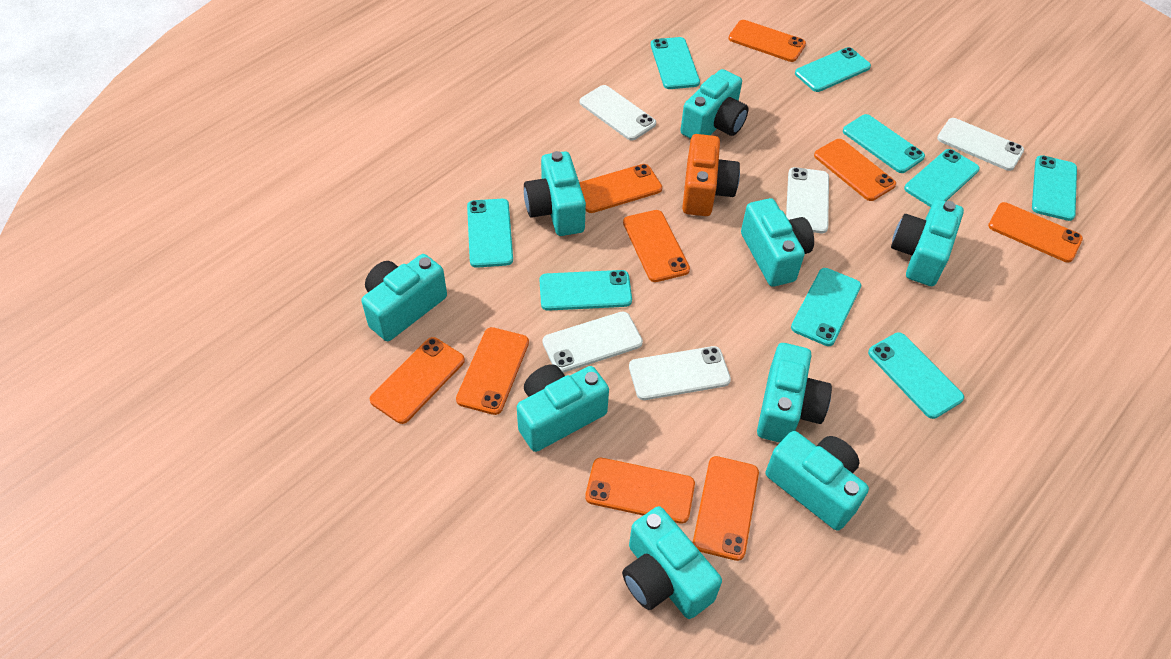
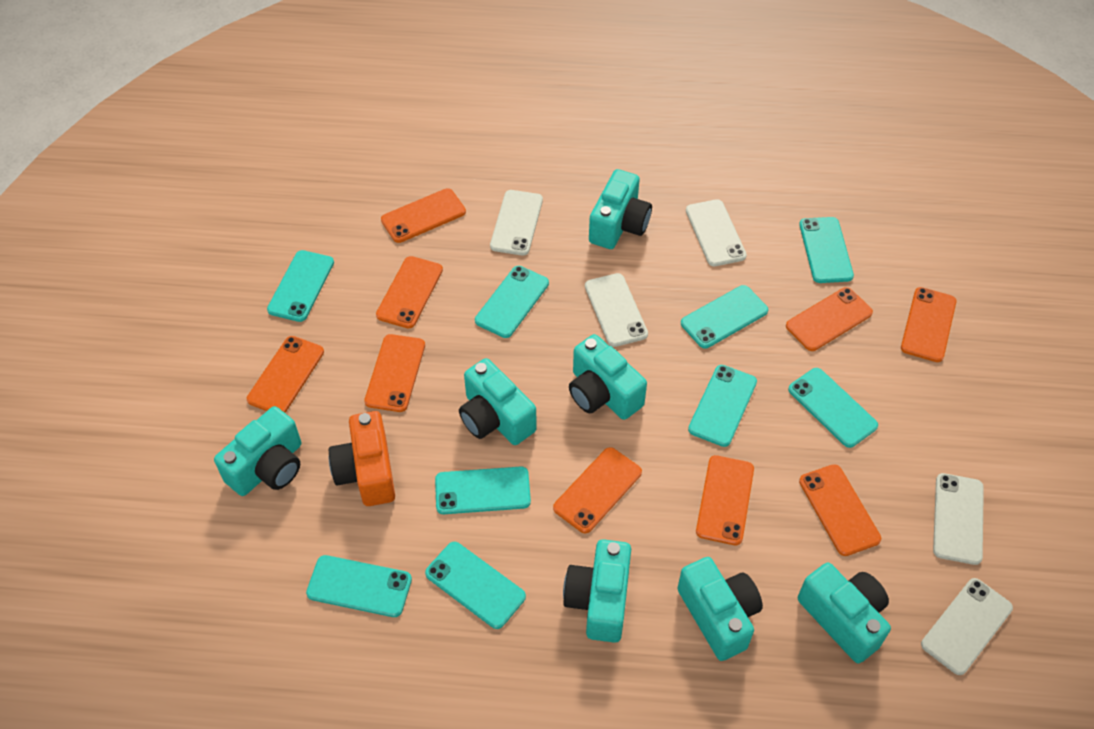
turquoise camera: [362,254,447,341] [517,364,609,452] [524,151,586,236] [622,506,722,619] [680,69,749,139] [741,198,814,287] [757,343,832,443] [766,431,869,531] [891,199,964,286] = 9 -> [214,406,301,496] [459,358,537,445] [563,539,631,643] [569,334,647,420] [589,169,652,249] [677,557,763,661] [798,563,891,663] = 7

